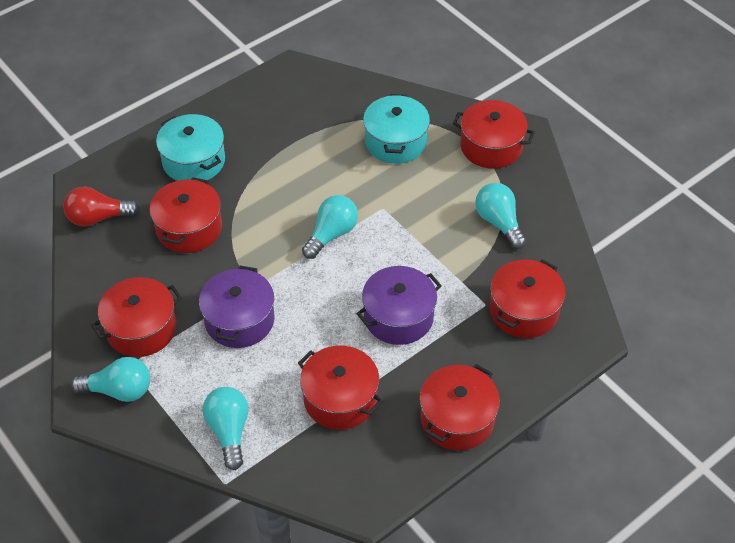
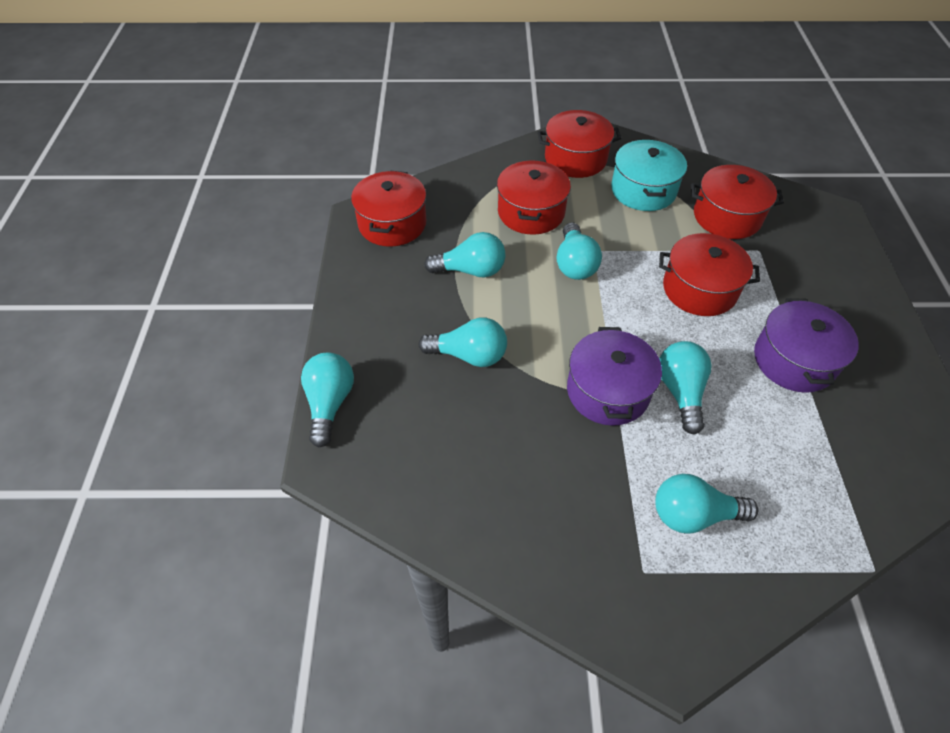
red light bulb: [63,187,140,227] = 1 -> none = 0
red pot: [91,277,182,357] [150,177,222,253] [298,346,383,430] [420,364,500,450] [453,100,535,169] [490,259,565,338] = 6 -> [351,171,426,247] [497,160,571,235] [537,110,622,178] [659,233,760,316] [691,165,784,239] = 5
turquoise light bulb: [71,357,150,402] [203,387,249,470] [302,195,358,259] [475,183,526,249] = 4 -> [301,353,354,447] [418,318,507,367] [424,232,506,278] [557,222,602,280] [655,474,758,534] [659,341,711,435] = 6
turquoise pot: [156,114,225,181] [363,94,430,164] = 2 -> [611,140,687,211] = 1

